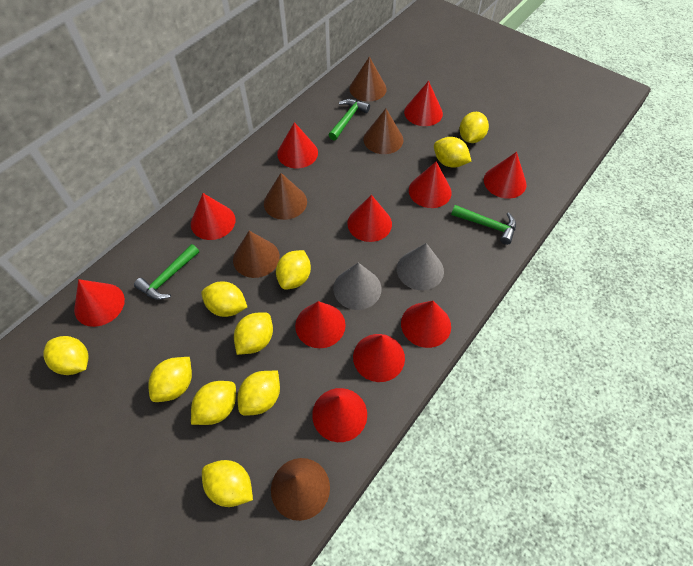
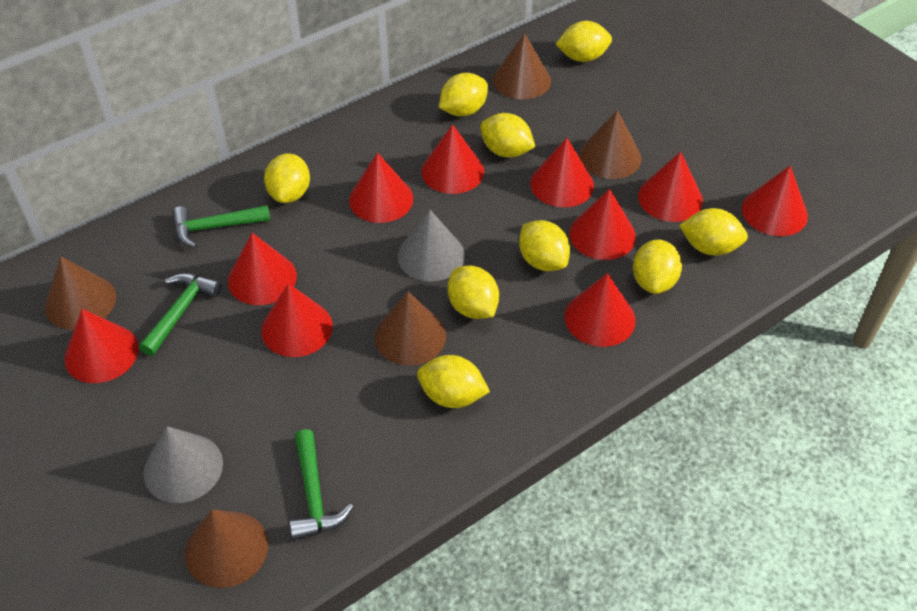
red cone: [74,279,125,327] [191,193,236,240] [277,122,318,168] [295,301,346,348] [312,388,367,442] [347,195,392,242] [353,334,405,382] [401,301,451,348] [404,81,443,126] [409,161,452,208] [484,152,527,199] = 11 -> [64,309,139,383] [228,233,297,305] [261,283,333,357] [349,153,413,223] [421,124,484,194] [530,138,594,207] [565,273,636,347] [569,189,636,260] [638,152,703,222] [742,166,808,236] = 10
yellow lemon: [44,336,89,375] [148,357,192,402] [191,381,236,425] [201,282,247,317] [202,460,253,507] [234,312,273,355] [238,371,280,416] [276,250,311,290] [434,137,472,167] [460,112,489,143] = 10 -> [264,153,310,203] [417,355,490,408] [439,73,488,117] [447,265,499,319] [480,113,535,158] [519,220,570,271] [555,21,612,62] [633,239,682,294] [679,208,748,256] = 9

